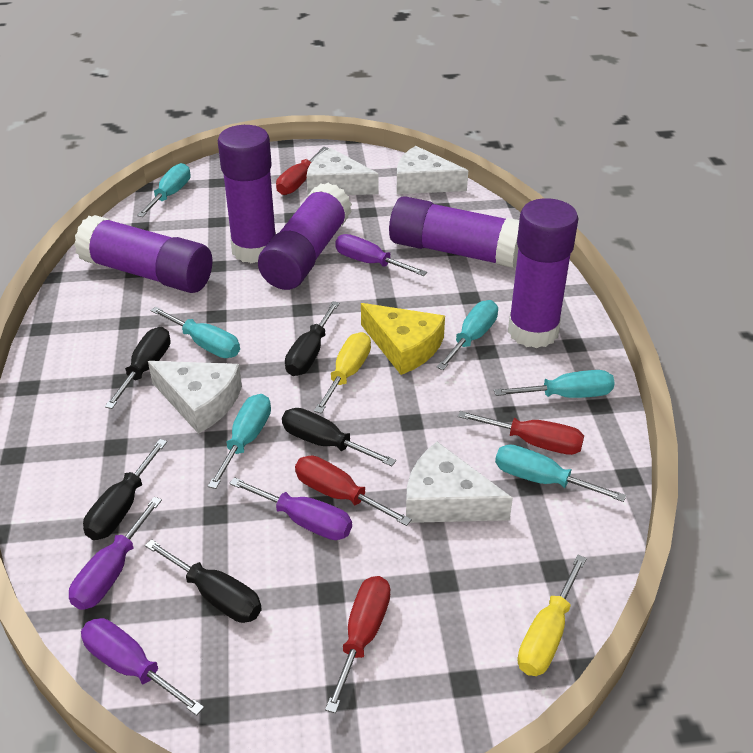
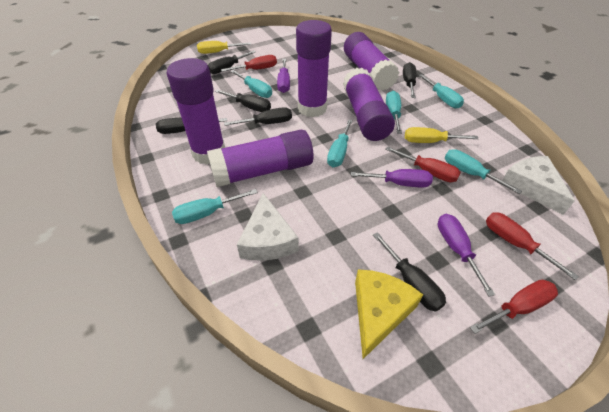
black screwdriver: [83,439,167,540] [105,327,170,409] [145,539,262,623] [282,408,396,466] [285,301,339,376] = 5 -> [156,118,227,134] [208,50,256,74] [215,89,271,112] [224,107,292,126] [373,232,446,312] [403,62,417,98] = 6
purple screwdriver: [69,497,162,610] [81,618,204,716] [229,477,352,540] [335,234,427,276] = 4 -> [277,59,290,93] [351,169,433,187] [438,214,495,296] = 3
white cheese: [148,361,242,434] [307,148,379,195] [397,146,468,194] [406,442,513,523] = 4 -> [237,193,299,261] [502,156,575,215] = 2

